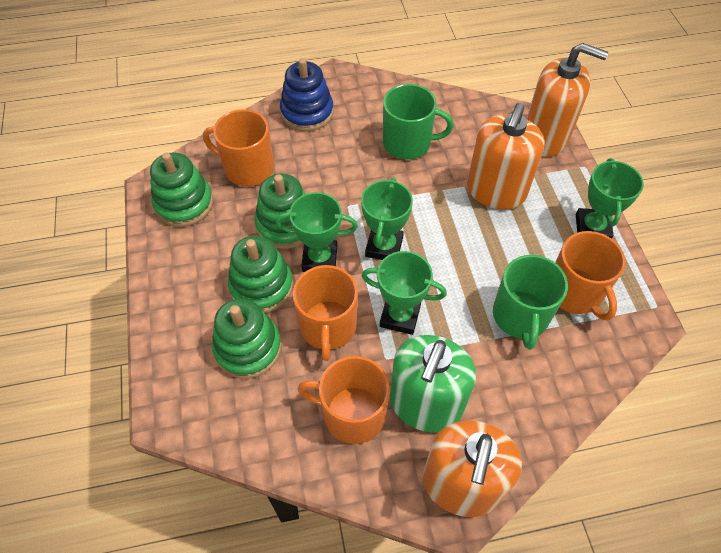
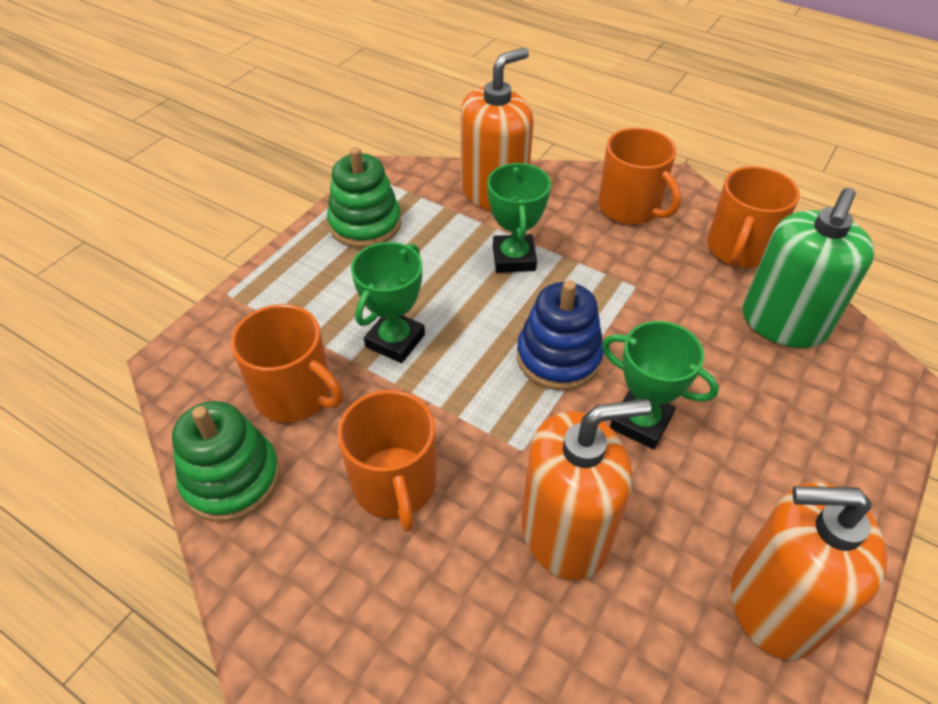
green mug: [383,84,453,159] [493,255,568,350] = 2 -> none = 0
green stacking toy: [150,152,213,227] [212,299,282,379] [228,236,293,313] [255,174,305,249] = 4 -> [172,401,280,522] [327,147,401,248] = 2
green trophy: [276,192,358,272] [361,178,413,260] [362,251,447,335] [576,158,644,239] = 4 -> [351,242,425,363] [487,163,551,273] [602,321,719,449] = 3

